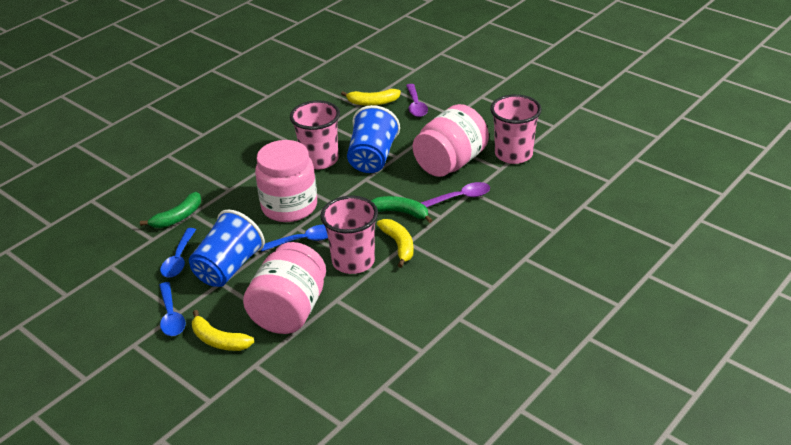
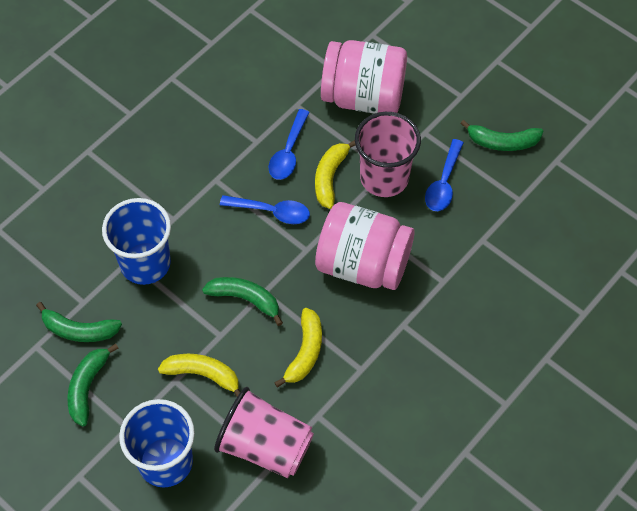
green banana: [140,192,201,228] [371,196,433,223] = 2 -> [36,302,122,342] [68,344,118,426] [202,277,283,326] [460,120,543,151] = 4
pink cup: [290,100,340,169] [320,196,378,274] [490,94,542,164] = 3 -> [214,387,314,478] [355,112,421,197] = 2
pink jar: [243,242,326,334] [255,140,317,222] [413,104,489,177] = 3 -> [315,202,415,290] [321,40,407,114] = 2
purple spoon: [406,84,428,117] [421,182,490,208] = 2 -> none = 0

